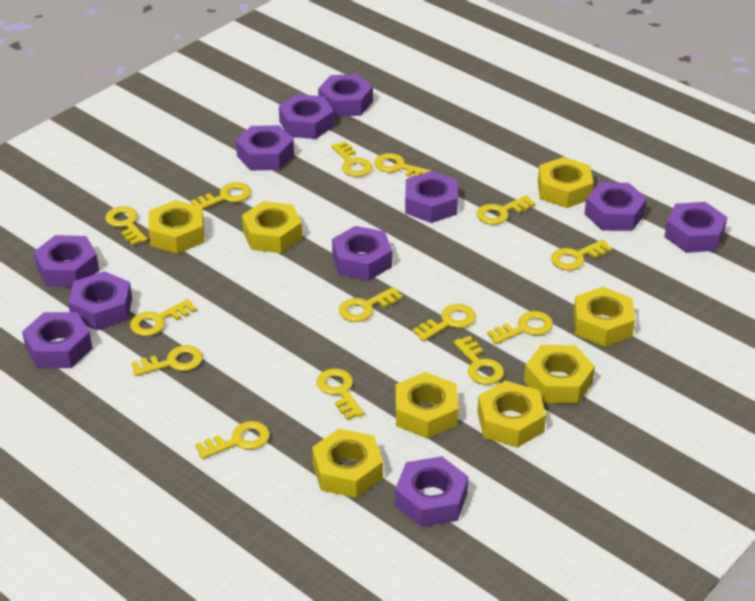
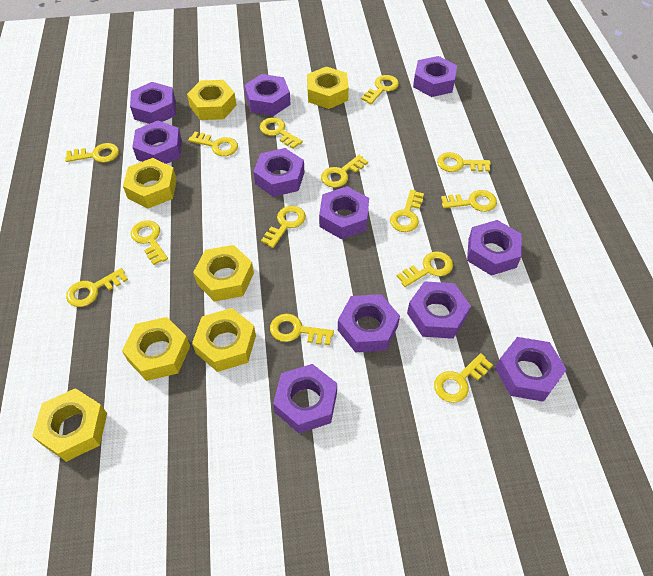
yellow nut: [148,200,204,254] [242,201,302,253] [312,429,383,498] [395,372,458,439] [477,381,546,448] [524,345,595,404] [538,157,593,208] [573,287,635,347] = 8 -> [32,388,107,462] [122,317,190,381] [123,158,177,208] [187,80,236,120] [192,308,256,372] [193,245,254,302] [307,66,349,109] = 7

